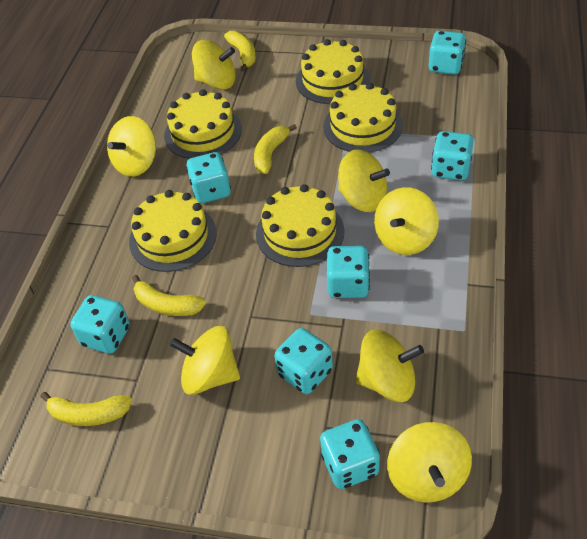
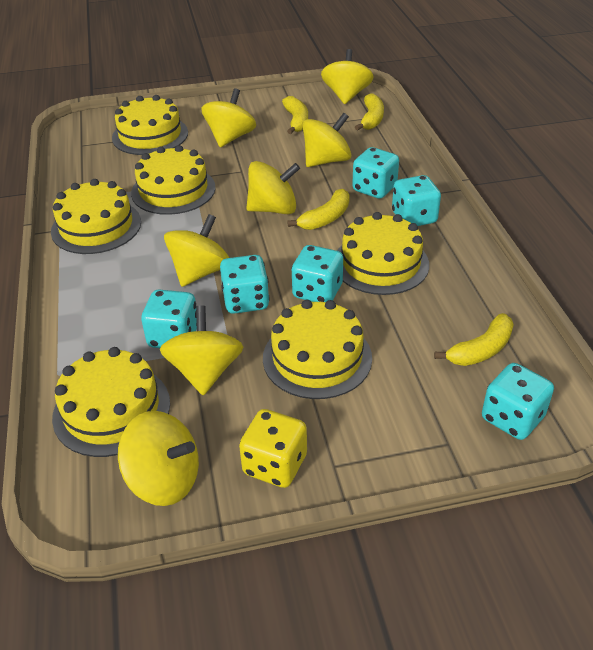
turquoise dice: [70,295,130,354] [186,152,231,203] [274,328,333,394] [320,419,380,489] [327,246,370,298] [429,31,466,75] [431,131,474,181] = 7 -> [141,290,197,348] [220,255,270,314] [291,245,343,302] [352,147,399,199] [392,175,441,226] [482,363,554,440] = 6
yellow cake: [129,190,217,272] [164,89,242,159] [256,184,345,267] [296,39,370,104] [323,83,403,153] = 5 -> [51,179,141,254] [52,347,170,457] [112,95,188,155] [131,145,216,215] [263,300,372,399] [337,212,429,295] = 6
yellow dice: none = 0 -> [239,409,307,488] = 1

